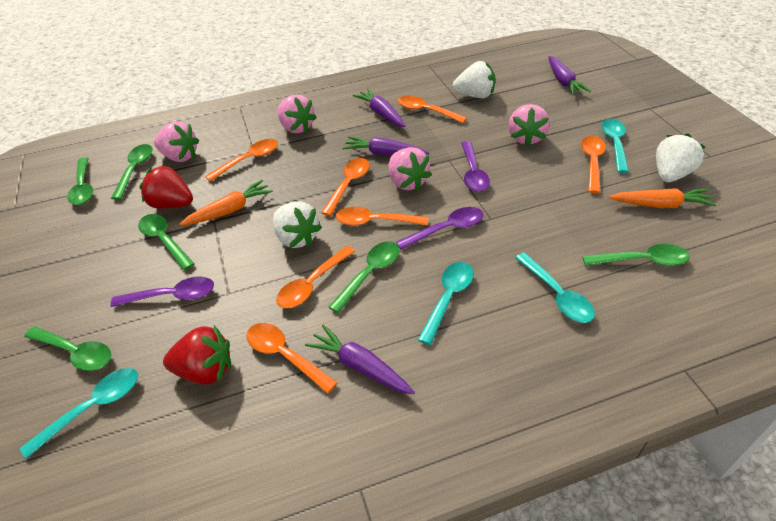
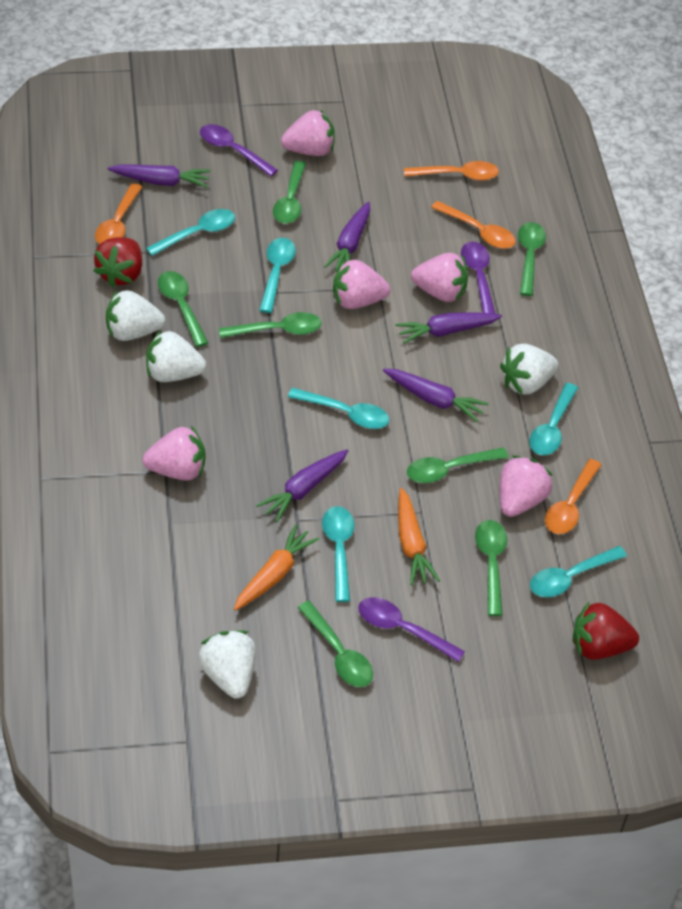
green spoon: [24,326,111,371] [67,157,93,205] [111,144,152,200] [138,214,195,270] [329,241,399,313] [582,244,690,266] = 6 -> [158,271,208,347] [219,312,322,338] [273,161,306,224] [297,601,373,687] [407,447,509,483] [475,520,507,616] [518,222,546,296] = 7
orange spoon: [205,139,278,182] [246,323,338,394] [276,246,355,308] [321,158,370,216] [336,207,428,226] [398,95,467,123] [581,136,606,193] = 7 -> [95,183,142,245] [404,161,499,181] [431,201,516,249] [545,459,602,534] = 4
pink strawberry: [154,122,199,162] [278,94,317,133] [389,147,432,191] [508,104,550,147] = 4 -> [143,426,205,481] [281,109,335,156] [333,259,390,309] [411,253,468,302] [500,455,552,517] = 5
purple carrot: [305,324,415,394] [342,136,429,155] [353,89,405,127] [548,56,591,95] = 4 -> [108,165,211,188] [256,449,348,522] [324,202,370,271] [383,369,489,422] [395,312,502,344] = 5
turquoise spoon: [20,368,138,459] [418,262,474,345] [515,252,595,323] [601,119,629,173] = 4 -> [146,209,235,256] [259,238,296,313] [288,388,389,429] [322,506,354,602] [529,383,578,455] [530,546,627,597] = 6
white strawberry: [273,202,322,248] [453,61,495,98] [656,133,705,182] = 3 -> [106,290,165,341] [146,330,206,382] [198,630,256,698] [500,344,558,395] = 4

